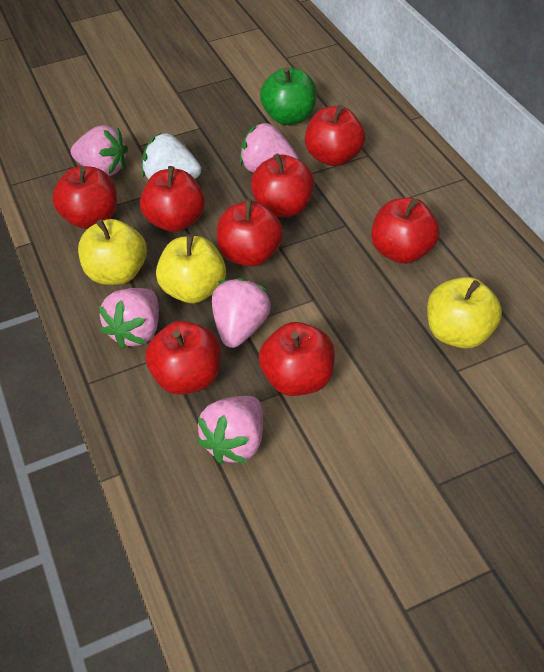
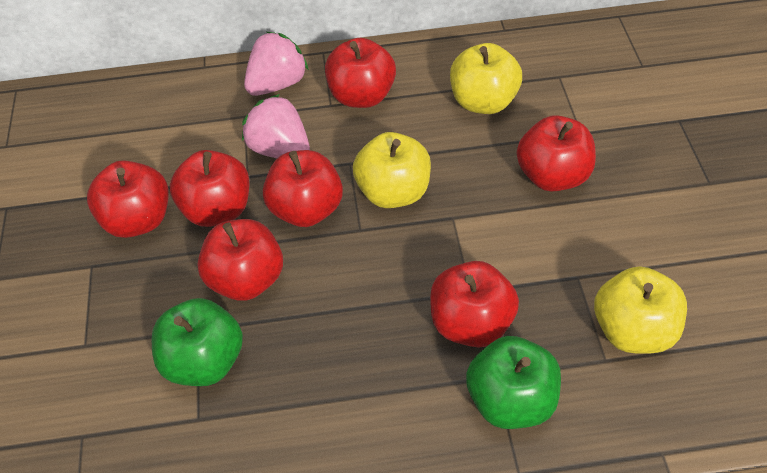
green apple: [260,67,317,125] = 1 -> [151,298,243,386] [466,336,561,429] = 2
pink strawberry: [71,125,128,176] [99,288,159,349] [197,396,263,464] [212,278,271,348] [240,123,299,173] = 5 -> [242,94,310,158] [244,32,309,96] = 2
red apple: [52,166,117,229] [140,166,205,232] [145,321,221,395] [217,199,283,267] [251,153,315,217] [259,322,335,396] [305,105,365,166] [371,198,440,264] = 8 -> [87,160,169,238] [170,150,250,227] [197,219,283,301] [263,150,343,227] [325,38,396,108] [430,261,519,348] [517,115,596,192] = 7
white strawberry: [142,133,201,180] = 1 -> none = 0

